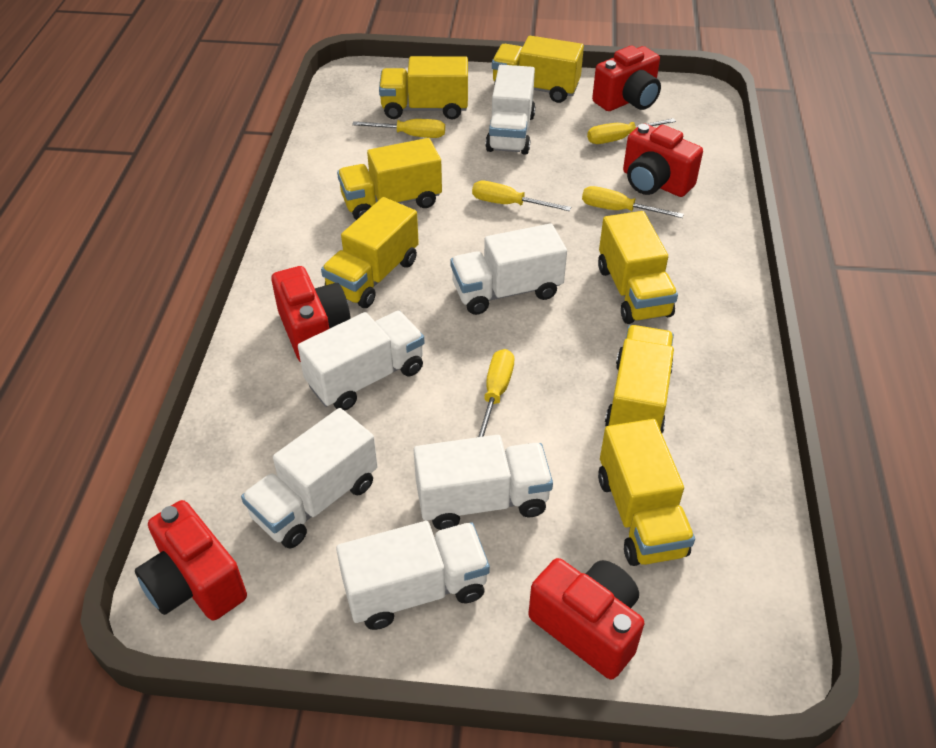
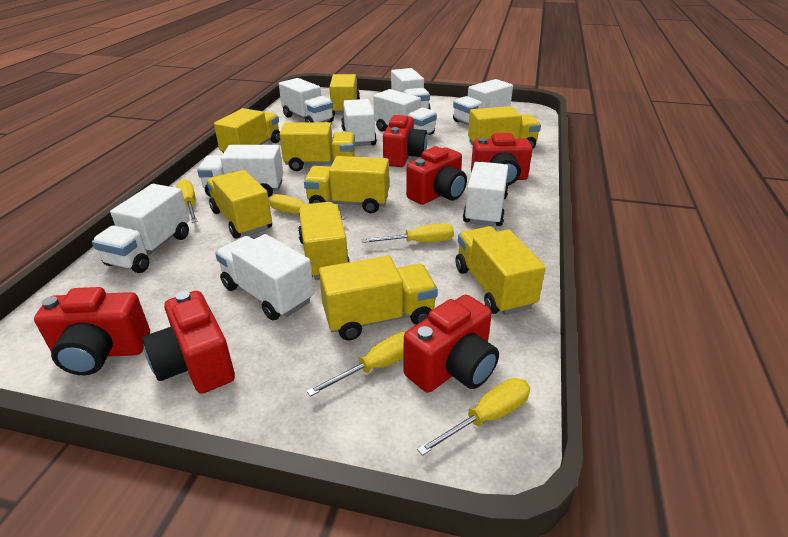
red camera: [135,500,247,620] [271,266,351,362] [528,558,644,680] [592,46,661,111] [623,123,703,197] = 5 -> [34,287,150,375] [143,291,235,394] [383,115,428,167] [403,295,499,393] [406,146,467,205] [471,133,532,186] = 6
white truck: [241,408,378,549] [298,311,425,411] [336,521,490,630] [414,435,553,530] [451,223,567,315] [485,65,535,155] = 6 -> [92,184,190,273] [197,145,283,197] [215,234,314,320] [279,78,334,122] [341,99,377,146] [373,89,437,135] [391,68,430,109] [453,79,513,125] [463,162,509,226] = 9
yellow truck: [321,197,419,308] [337,138,442,220] [379,56,468,119] [492,36,584,103] [598,211,678,324] [598,419,695,566] [605,325,674,433] = 7 -> [206,170,272,239] [214,108,280,153] [279,122,355,171] [298,202,350,280] [304,156,389,213] [319,256,438,341] [329,74,360,115] [456,226,546,315] [468,106,541,149] = 9

